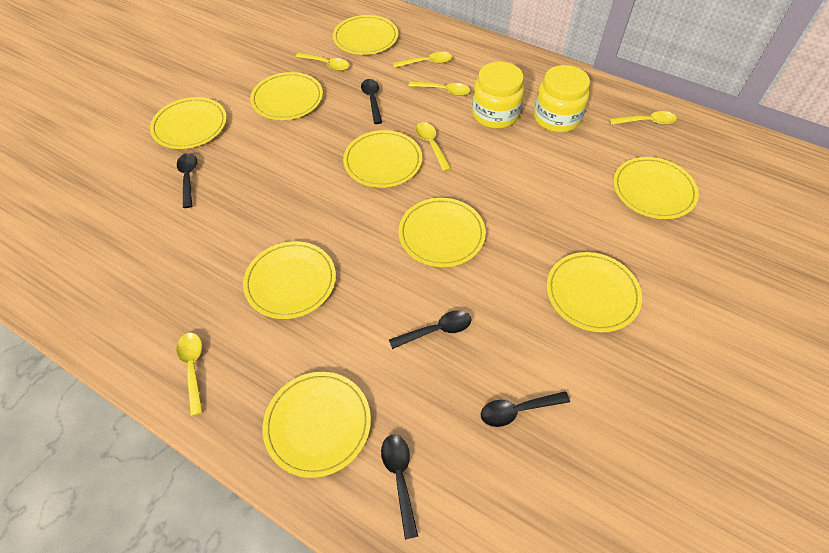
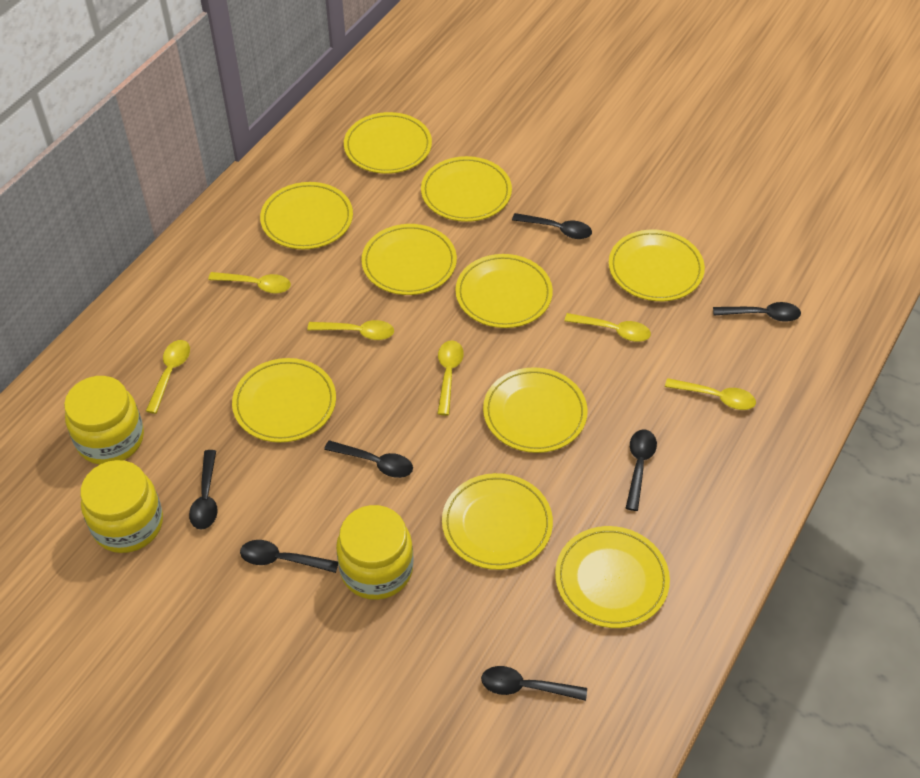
black spoon: [177,153,197,208] [361,79,382,124] [381,435,418,540] [389,310,471,349] [481,391,570,427] = 5 -> [189,450,218,530] [240,540,338,573] [324,440,413,478] [481,666,587,701] [512,213,592,239] [626,430,657,511] [713,302,801,322] = 7
yellow jar: [472,62,524,129] [534,65,590,133] = 2 -> [64,376,144,465] [80,460,163,553] [336,505,414,600] = 3
yellow plate: [150,97,227,149] [243,241,336,319] [250,72,323,120] [263,372,371,478] [333,15,398,55] [343,130,422,188] [399,198,486,267] [547,252,642,332] [613,157,699,219] = 9 -> [232,358,336,443] [260,182,353,249] [344,112,432,174] [361,224,457,295] [421,156,512,222] [442,473,553,570] [455,254,553,328] [483,367,588,453] [555,526,670,628] [609,230,705,301] = 10

